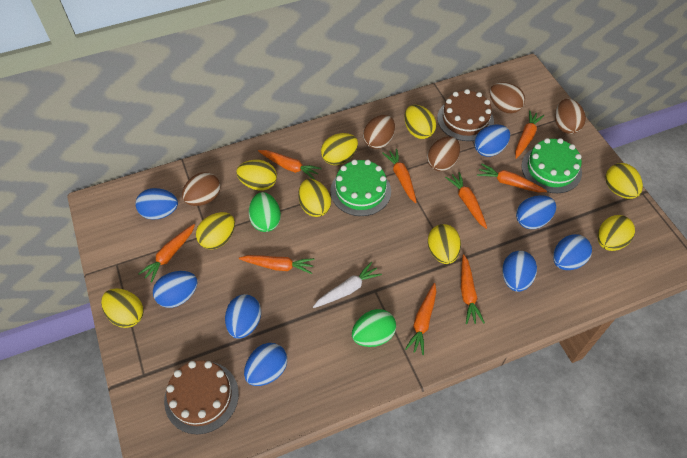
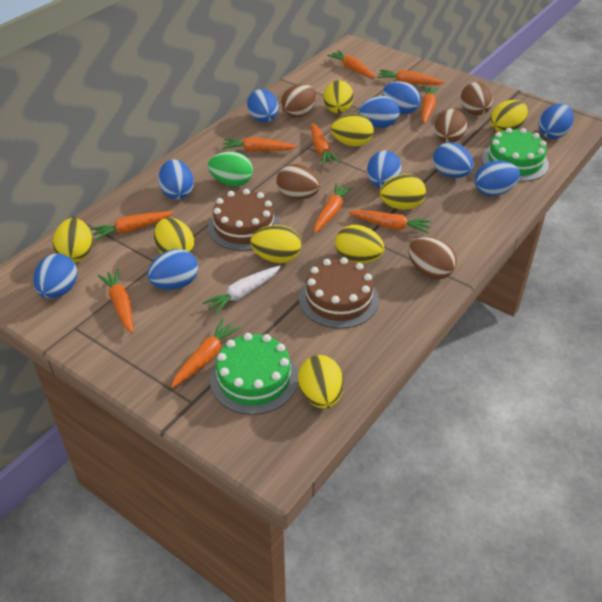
blue egg: [135,188,178,220] [153,271,198,308] [225,294,261,339] [244,343,287,386] [474,125,510,157] [502,251,537,292] [516,195,556,229] [553,234,592,270] = 8 -> [33,254,77,298] [147,249,198,290] [158,159,194,200] [247,89,279,123] [359,96,400,128] [367,151,402,188] [383,81,421,114] [433,142,474,178] [475,160,520,196] [539,104,574,139] = 10
green egg: [249,192,281,232] [352,309,396,347] = 2 -> [208,152,253,186] = 1
orange carrot: [138,224,195,283] [239,255,315,274] [258,150,322,180] [382,148,417,203] [405,283,436,355] [445,172,487,229] [461,254,485,324] [477,164,547,192] [515,110,544,159] = 9 -> [90,211,174,241] [98,269,133,333] [171,319,241,388] [222,137,297,151] [311,123,340,165] [314,183,353,233] [327,51,376,78] [348,210,432,233] [377,70,444,85] [421,86,439,124] = 10

